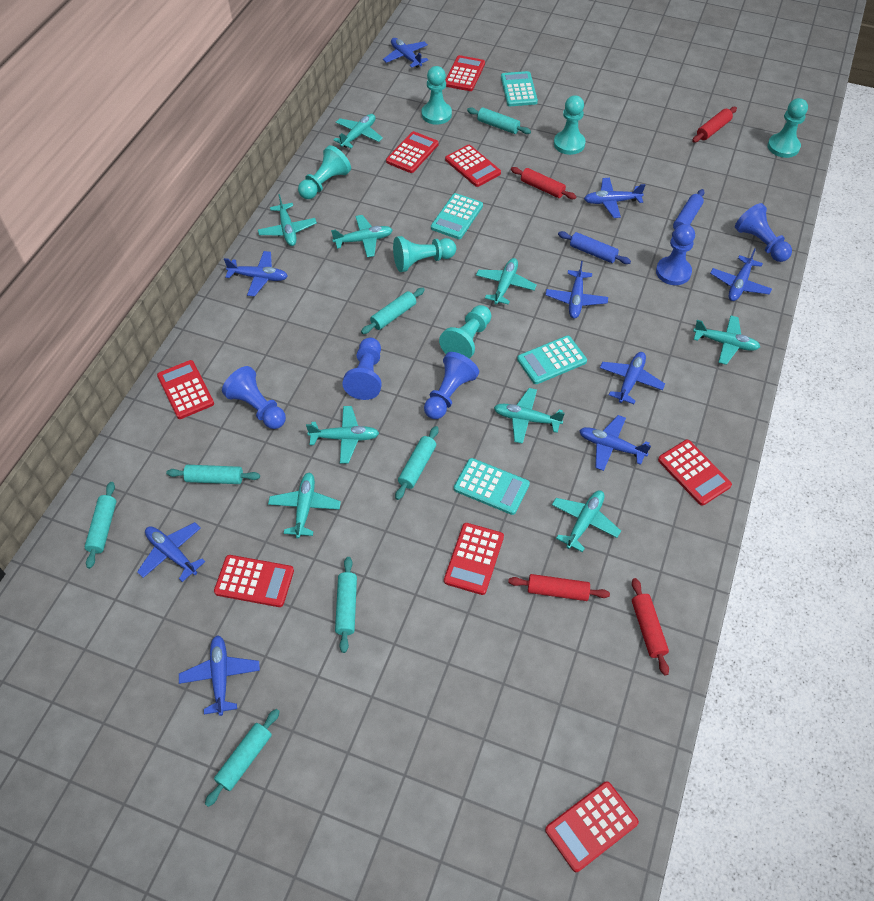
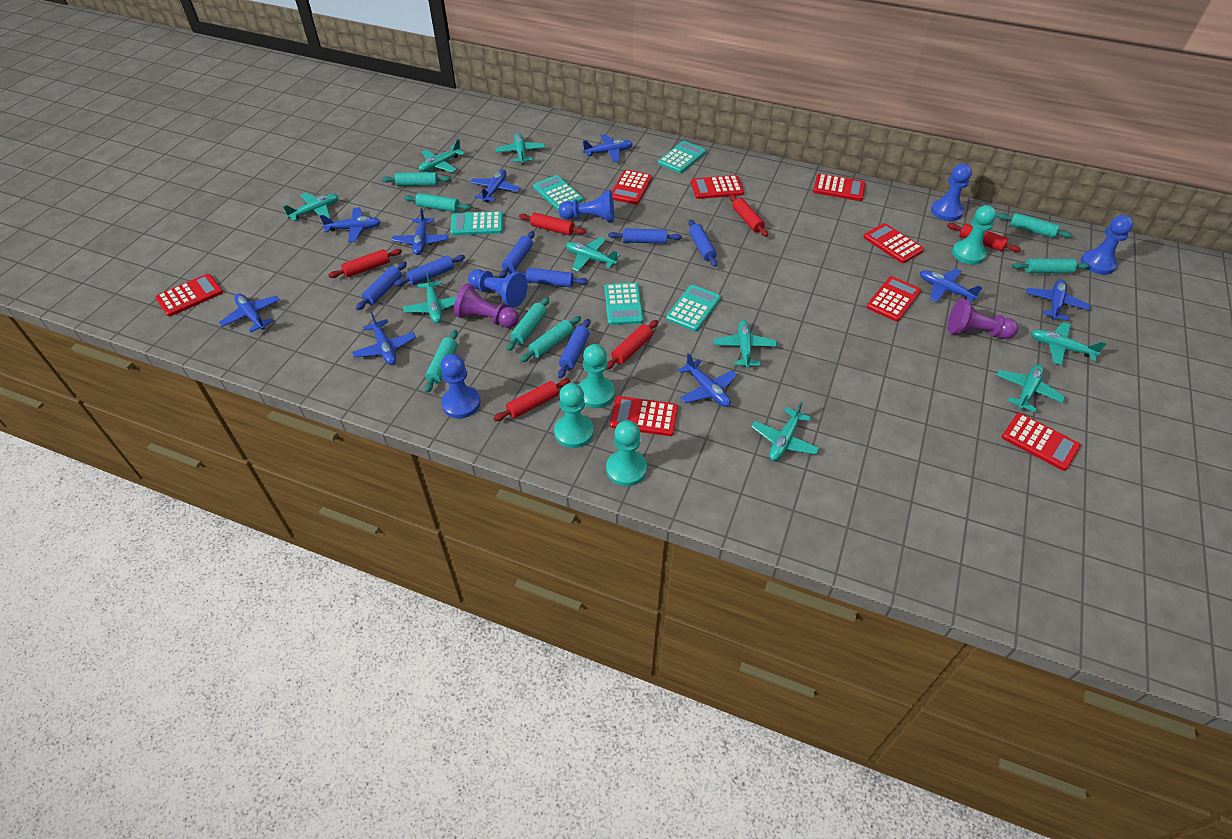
blue rolling pin: [558,231,631,264] [672,189,705,237] = 2 -> [356,261,407,310] [394,255,465,287] [500,231,534,278] [512,268,588,287] [558,319,590,378] [608,228,682,244] [689,219,717,267] = 7
purple pawn: none = 0 -> [454,283,519,328] [948,298,1018,339] = 2
red rolling pin: [508,574,610,601] [511,167,576,199] [632,578,669,676] [692,107,737,143] = 4 -> [328,249,402,278] [493,379,570,421] [519,213,586,235] [606,320,658,369] [730,194,768,237] [947,223,1021,252] = 6
turquoise calculator: [431,193,483,239] [454,458,530,515] [501,71,538,106] [517,336,587,384] = 4 -> [450,211,503,235] [533,175,583,211] [604,283,643,325] [658,141,706,173] [666,285,721,331] = 5
turquoise pawn: [298,145,351,199] [393,236,456,272] [422,66,452,125] [439,305,491,359] [554,95,586,155] [767,98,808,158] = 6 -> [554,383,594,448] [579,344,615,408] [606,420,647,486] [952,205,997,265] = 4

